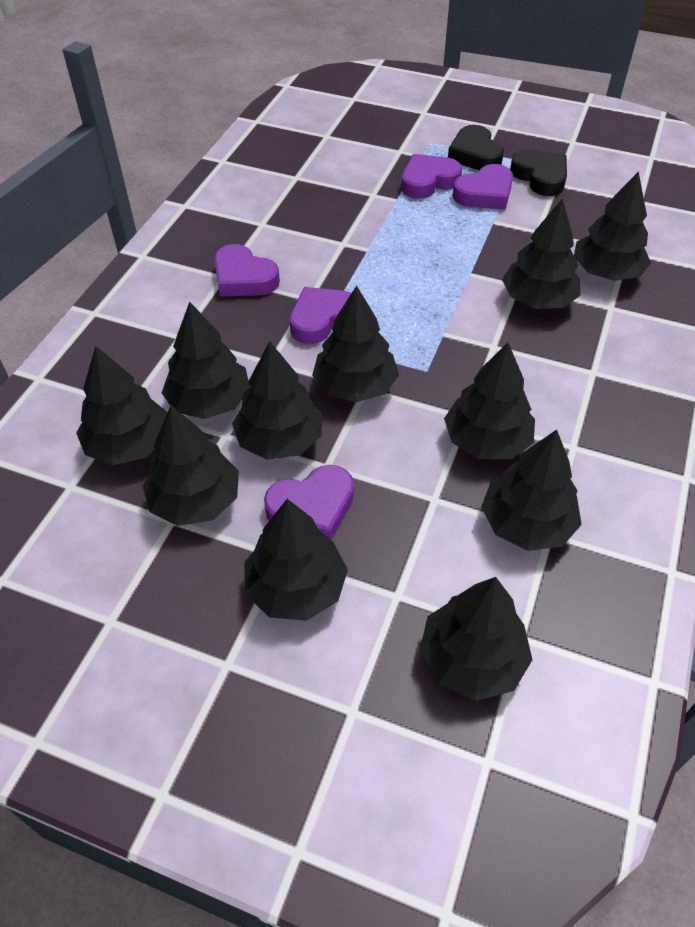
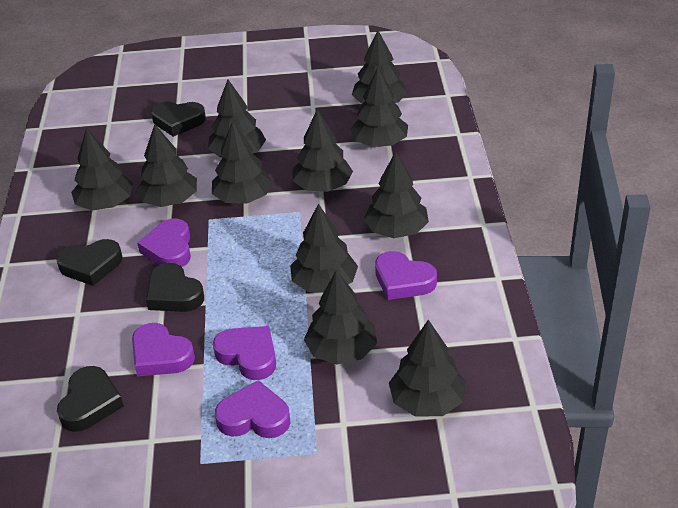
black heart: [448,125,504,170] [510,149,567,196] = 2 -> [56,239,123,286] [57,366,124,432] [146,263,204,312] [151,101,206,137] = 4

